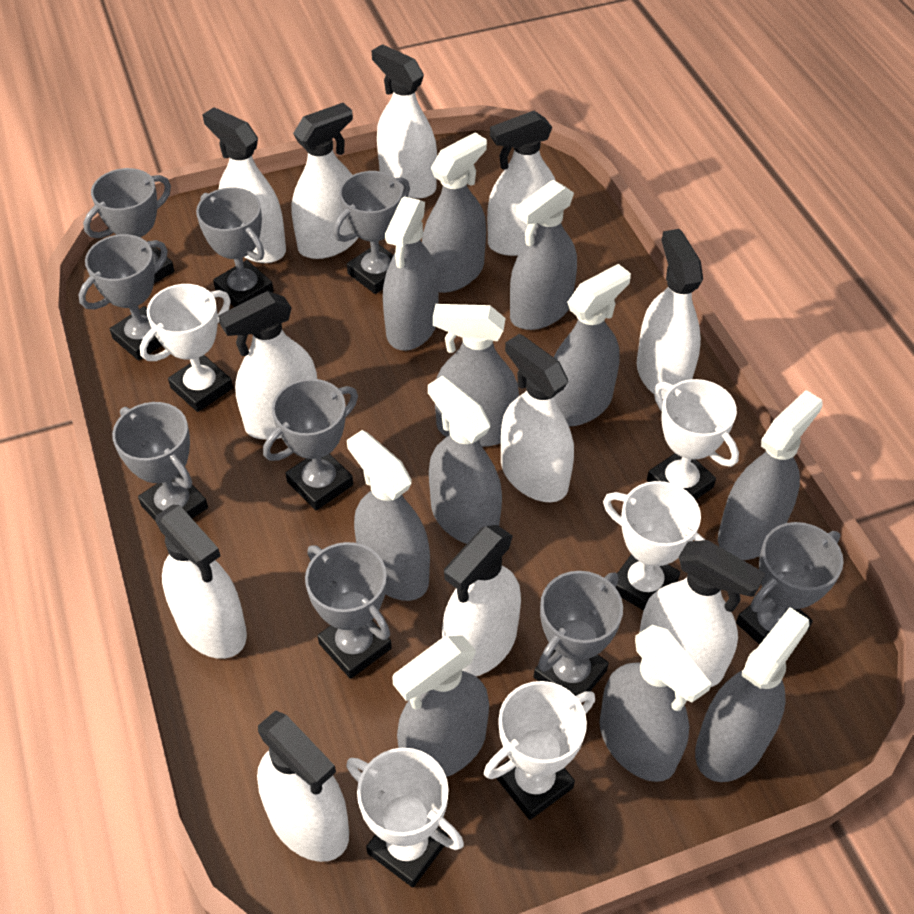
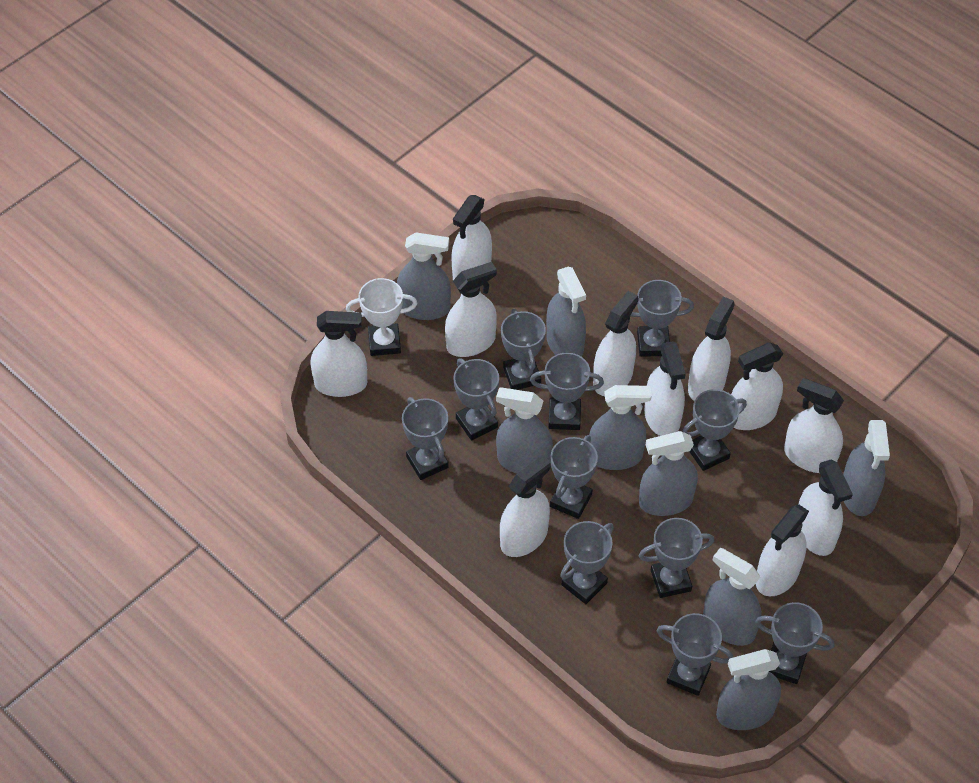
grey spray bottle: [347,430,430,601] [383,197,439,351] [392,635,489,777] [422,132,487,293] [428,376,502,544] [433,304,519,447] [510,180,577,330] [554,264,631,427] [599,625,712,782] [695,607,809,782] [718,390,823,560] = 11 -> [397,232,451,320] [496,387,553,474] [546,267,586,357] [589,385,652,470] [639,431,698,516] [703,548,762,646] [716,649,781,730] [843,420,890,516] = 8
grey trophy: [79,234,168,361] [83,168,175,284] [112,402,208,520] [196,187,273,307] [263,379,358,510] [305,542,392,679] [333,171,410,294] [534,571,623,696] [736,522,844,645] = 9 -> [402,397,449,480] [454,359,499,441] [501,309,546,390] [530,353,604,430] [550,435,598,519] [560,521,614,604] [630,280,694,357] [639,518,714,598] [656,613,733,696] [682,389,747,471] [755,602,834,684] = 11
white trophy: [140,284,233,412] [346,748,464,887] [484,681,595,820] [603,481,705,611] [647,379,739,500] = 5 -> [346,278,417,356] = 1

